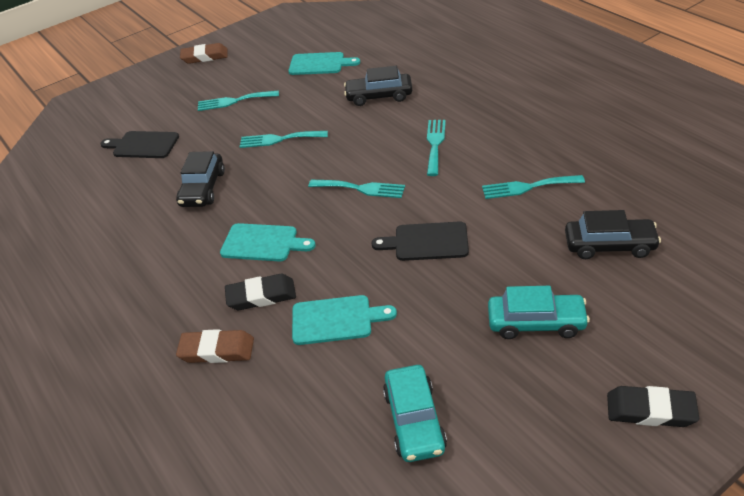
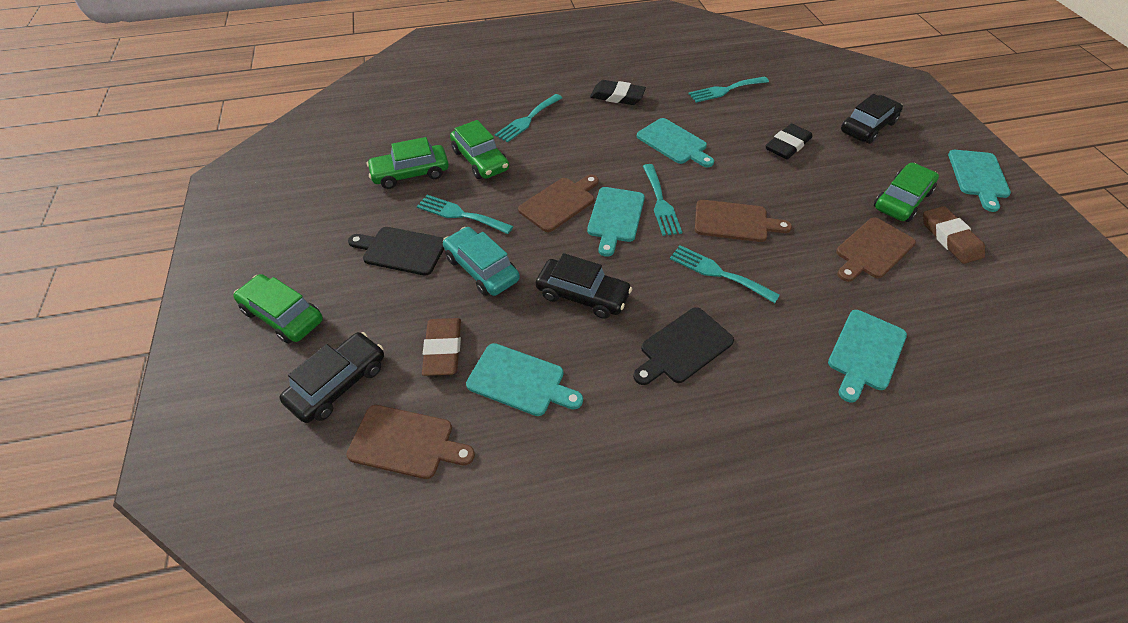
brown cutting board: none = 0 -> [346,405,475,479] [518,175,599,232] [695,200,792,242] [836,217,916,282] = 4
green car: none = 0 -> [233,274,323,344] [367,137,449,189] [450,120,509,179] [874,163,939,222] = 4
turquoise car: [383,365,447,462] [488,286,590,339] = 2 -> [443,227,520,296] = 1
turquoise cutting board: [220,223,316,262] [288,52,360,75] [292,295,397,345] = 3 -> [466,343,583,416] [587,187,645,257] [637,118,714,167] [828,310,907,402] [948,150,1011,212] = 5

